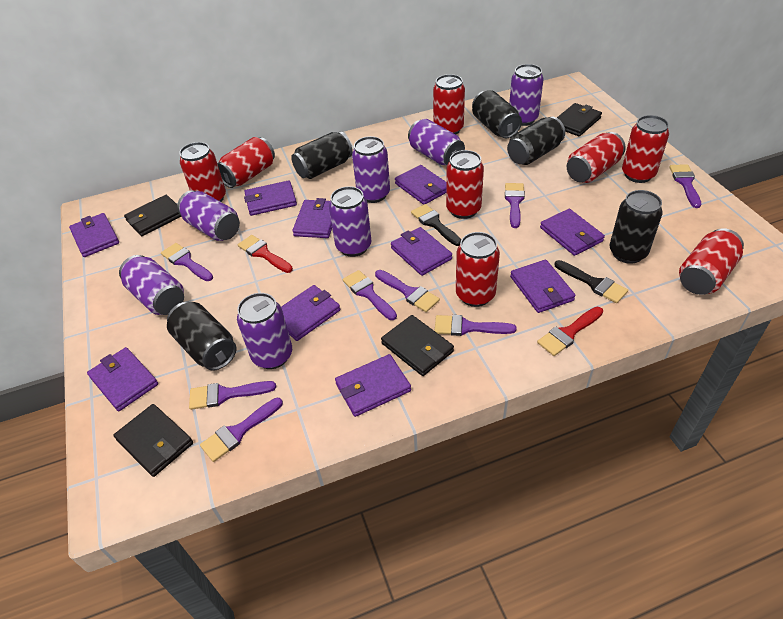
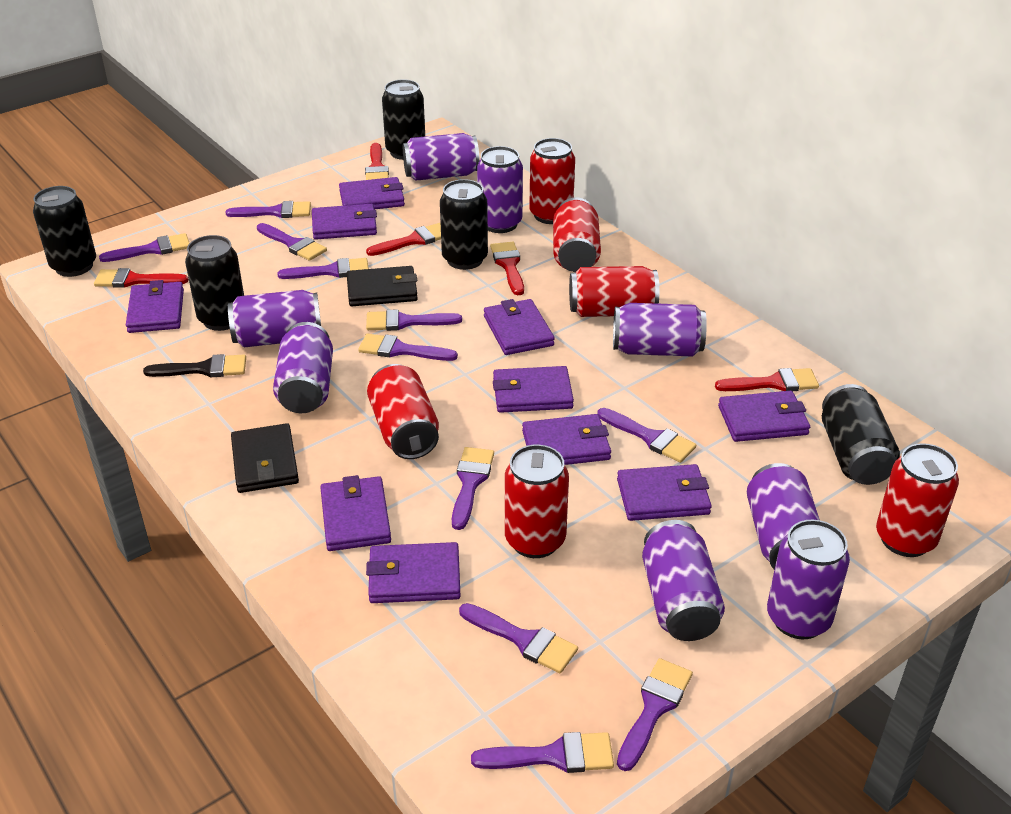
black brush: [411,204,461,246] [554,260,628,303] = 2 -> [143,354,246,377] = 1
black wallet: [113,404,193,477] [124,195,181,236] [381,315,454,376] [557,103,602,136] = 4 -> [231,423,299,493] [347,266,418,306] = 2
purple brush: [161,243,213,281] [189,381,276,410] [200,398,283,462] [343,270,397,320] [375,270,440,312] [435,315,516,336] [505,183,525,228] [669,164,701,208] = 8 -> [99,233,190,262] [225,201,311,218] [257,223,327,261] [277,258,369,279] [358,334,458,361] [366,309,462,331] [452,447,494,530] [459,603,578,673] [471,732,614,773] [597,408,696,463] [617,658,693,771] = 11
purple can: [119,255,184,315] [177,190,240,241] [237,293,292,369] [329,186,371,257] [352,136,390,203] [408,119,465,165] [509,64,544,126] = 7 -> [228,290,321,347] [273,322,333,413] [403,133,480,181] [477,146,523,233] [613,303,707,357] [642,520,725,641] [747,463,820,570] [767,520,850,640] = 8
red brush: [238,235,293,273] [537,307,603,356] = 2 -> [94,268,189,288] [365,143,389,180] [366,223,441,256] [490,242,524,295] [715,368,819,391] = 5
red can: [179,142,226,202] [217,137,275,188] [433,74,465,134] [446,150,484,219] [456,232,500,307] [567,132,626,183] [622,115,669,183] [679,228,744,295] = 8 -> [367,364,439,459] [505,445,569,558] [529,138,575,224] [553,198,601,272] [569,266,659,317] [876,443,959,557] = 6

